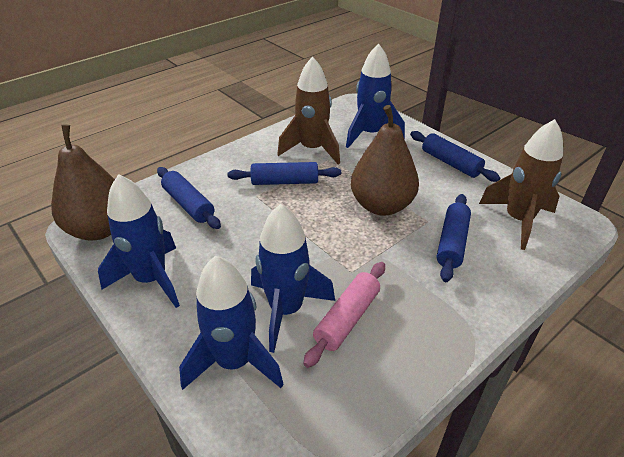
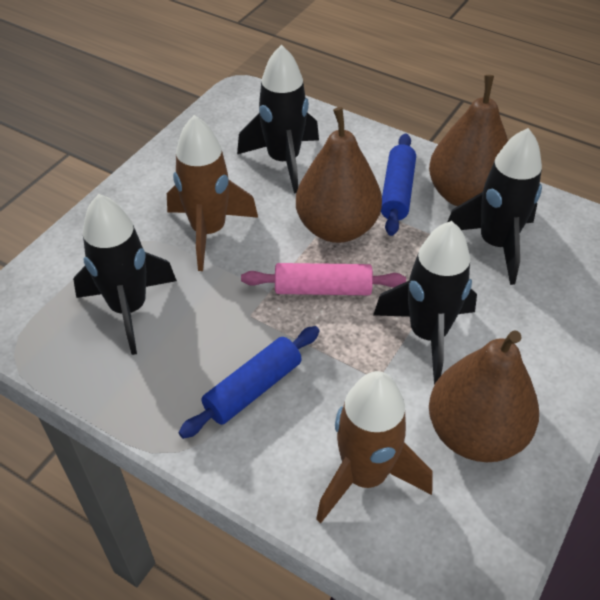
black rocket: none = 0 -> [73,194,177,355] [237,45,319,194] [373,221,477,384] [448,128,542,285] = 4
blue rocket: [98,174,180,308] [179,256,284,390] [251,204,335,353] [346,43,405,148] = 4 -> none = 0
blue rolling pin: [157,167,221,229] [227,162,341,185] [410,131,500,182] [437,194,471,282] = 4 -> [178,326,320,439] [381,133,416,236] = 2
brown pear: [51,125,115,241] [351,105,419,216] = 2 -> [296,107,382,243] [429,75,508,206] [429,331,539,462] = 3

